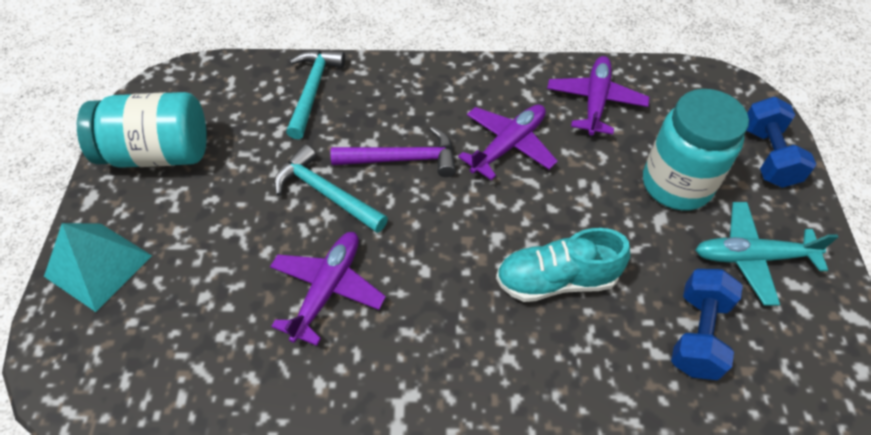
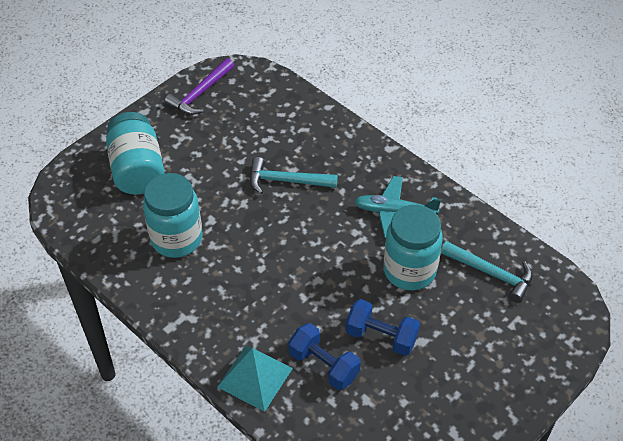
purple plane: [270,232,386,346] [458,105,558,180] [547,56,649,136] = 3 -> none = 0
turquoise jar: [77,92,207,168] [643,89,749,211] = 2 -> [106,112,165,195] [143,173,202,258] [383,205,443,290] = 3
turquoise shoe: [496,228,630,302] = 1 -> none = 0

